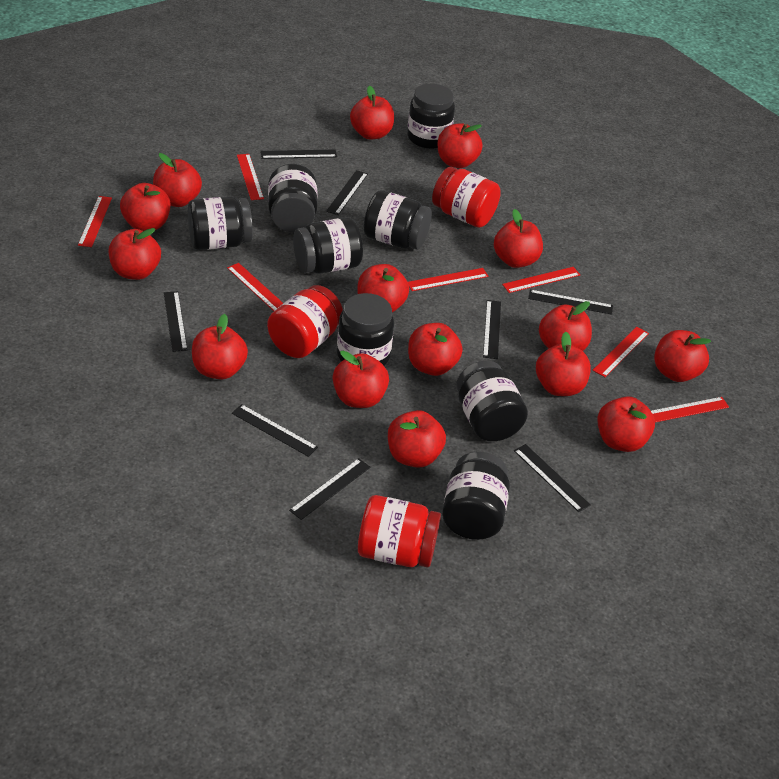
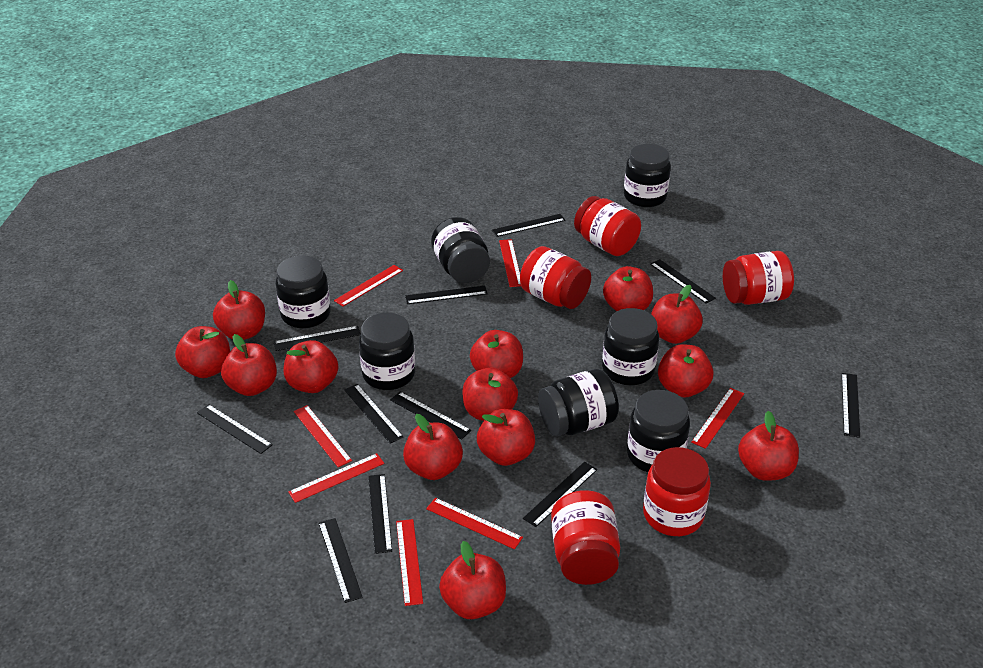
black jar: [188,196,253,250] [268,164,318,232] [293,217,363,274] [337,293,394,366] [363,190,432,250] [407,84,455,149] [442,452,510,540] [456,360,528,441] = 8 -> [276,255,331,328] [359,312,415,390] [431,217,490,283] [538,369,619,436] [602,308,659,385] [624,144,671,207] [627,390,690,472] = 7
black ruler: [164,291,188,352] [232,404,318,457] [260,150,337,159] [289,458,370,520] [326,170,368,215] [483,300,501,359] [514,444,591,512] [528,290,613,315] = 8 -> [197,404,273,454] [274,326,361,351] [319,518,363,603] [344,384,403,444] [368,474,392,554] [390,392,471,440] [405,286,488,304] [492,214,565,237] [523,461,597,527] [650,259,716,304] [841,373,860,438] = 11
red apple: [109,228,161,280] [120,183,170,231] [153,153,202,207] [192,314,248,379] [333,351,389,408] [350,86,394,140] [358,264,409,312] [388,410,446,468] [408,323,463,376] [438,123,483,168] [494,209,543,268] [536,332,591,396] [539,301,592,351] [597,396,655,452] [654,330,711,382] = 15 -> [175,326,230,378] [213,280,265,340] [221,334,277,396] [284,340,338,393] [403,414,463,480] [439,541,506,619] [462,368,518,421] [470,330,523,378] [477,409,535,466] [603,266,653,311] [651,285,703,344] [658,344,714,397] [738,411,799,481] = 13
red jar: [267,285,343,358] [358,495,441,568] [432,167,501,228] = 3 -> [520,246,591,309] [551,490,620,585] [574,196,641,256] [643,447,711,536] [723,251,794,305] = 5

